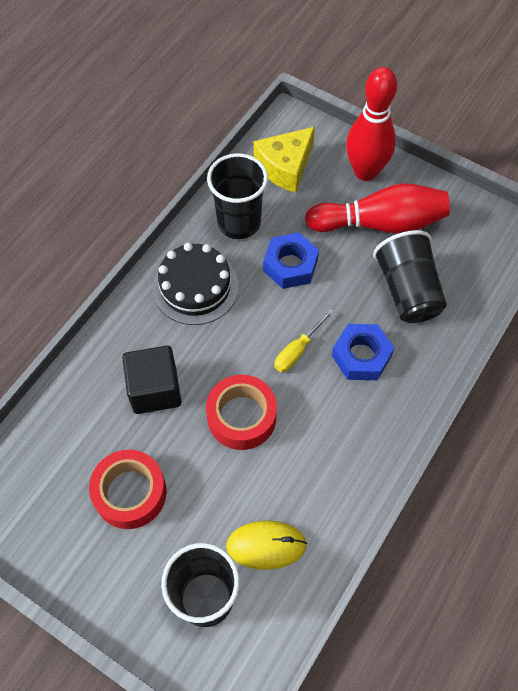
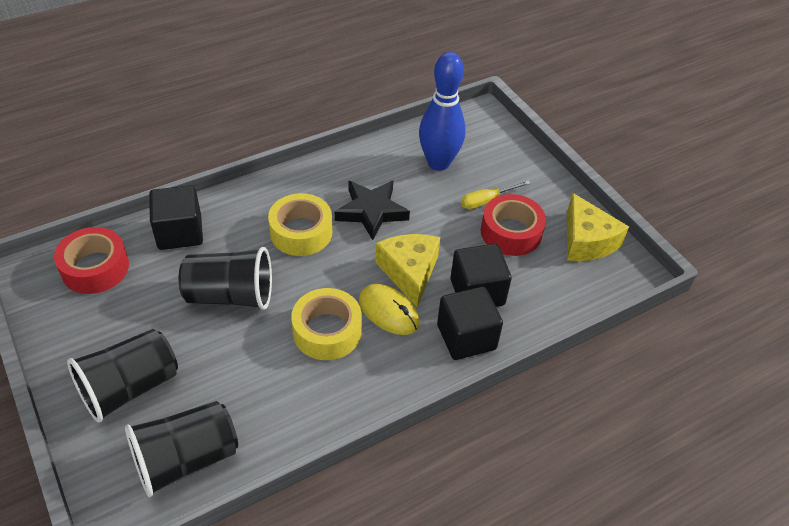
black cake: [152,243,239,325] = 1 -> none = 0
black cube: [122,346,181,414] = 1 -> [149,185,203,250] [437,286,503,360] [450,244,512,307] = 3
black star: none = 0 -> [335,181,410,240] = 1
blue bowling pin: none = 0 -> [419,52,466,171] = 1
blue nut: [263,232,319,289] [332,324,394,380] = 2 -> none = 0
red bowling pin: [305,183,450,234] [346,67,397,181] = 2 -> none = 0
yellow cheese: [254,127,315,193] = 1 -> [375,234,440,307] [567,193,629,261] = 2
yellow tape: none = 0 -> [268,193,332,256] [291,288,362,360] = 2

